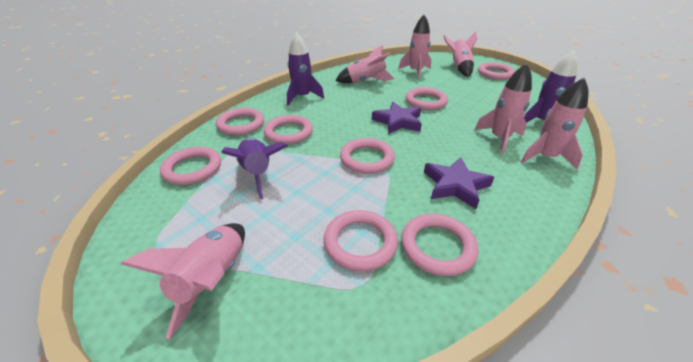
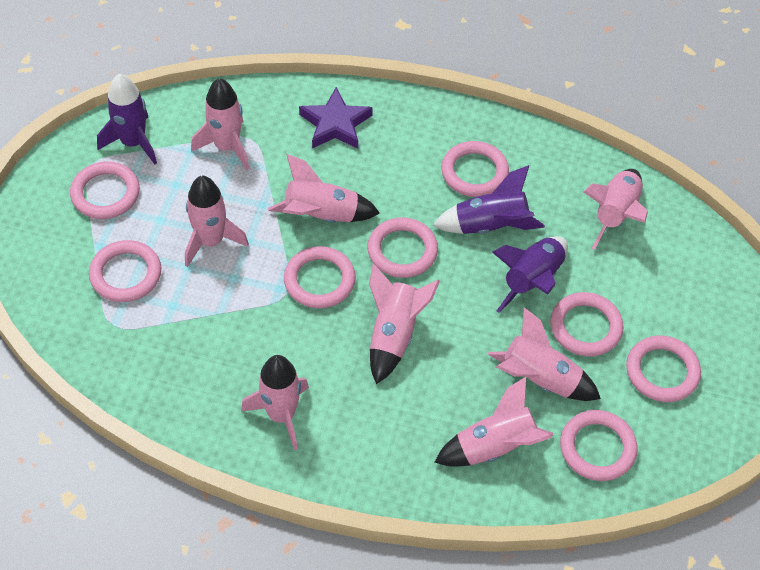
pink rocket: [121,223,245,339] [335,45,394,83] [399,15,431,80] [443,32,477,77] [474,63,532,154] [521,78,589,169] = 6 -> [185,176,249,267] [191,78,249,170] [241,355,309,450] [268,154,380,223] [369,264,440,384] [434,377,554,467] [488,307,601,401] [583,169,648,250] = 8
purple star: [372,102,422,134] [424,157,494,209] = 2 -> [299,87,373,149] = 1

